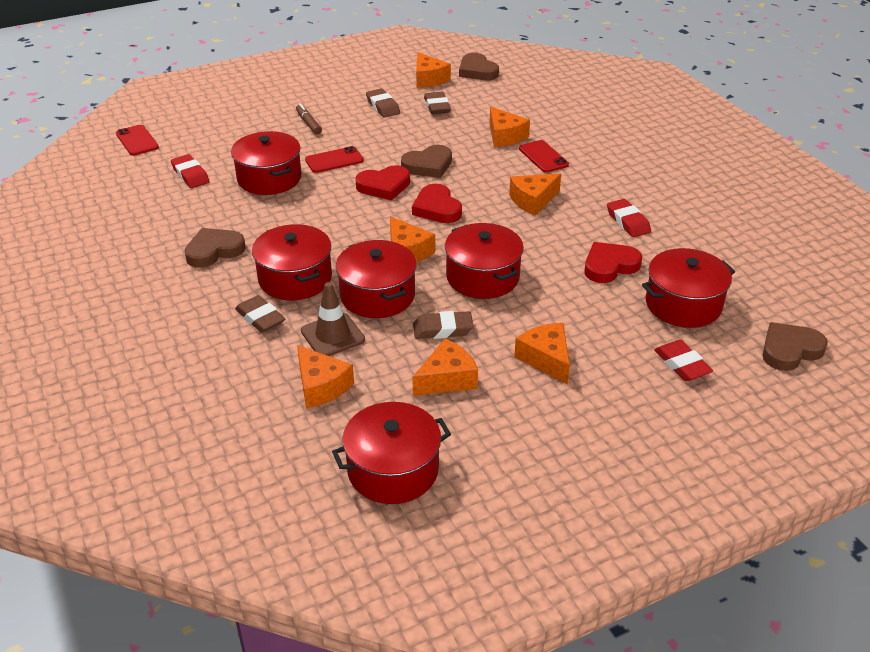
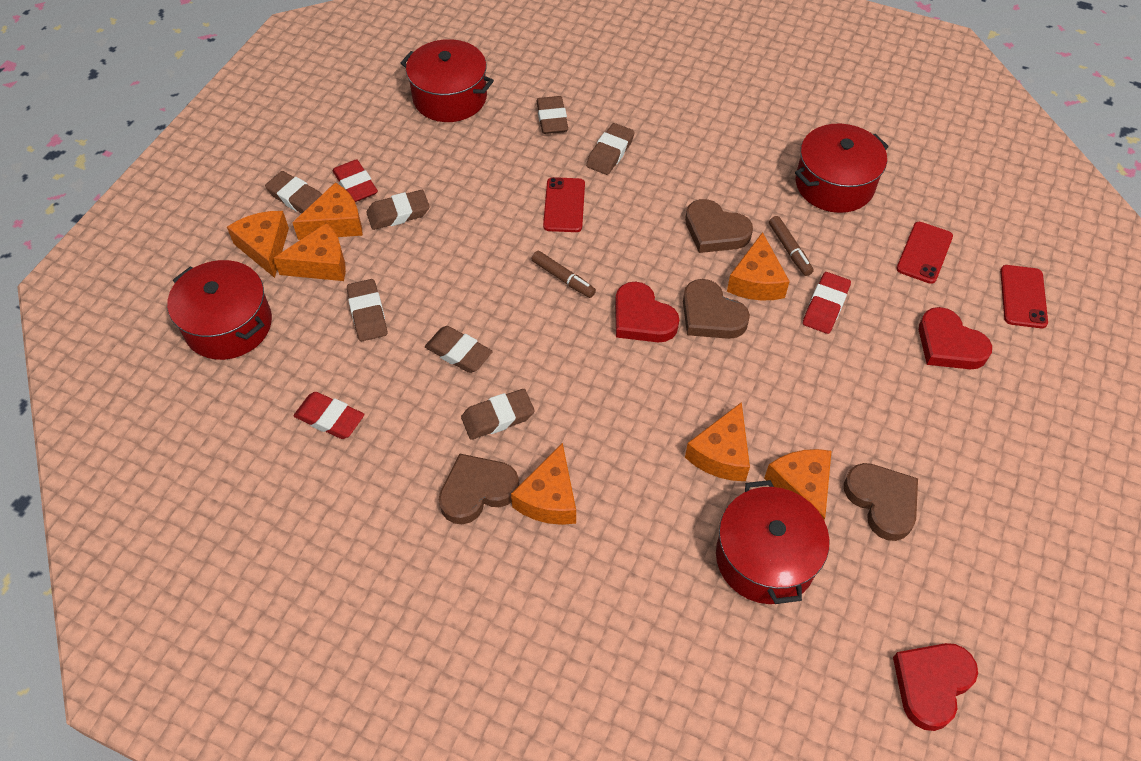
brown eraser: [235,295,285,333] [366,89,400,118] [413,311,474,339] [424,92,451,114] = 4 -> [265,171,322,213] [347,279,387,341] [366,190,430,230] [425,326,493,373] [461,389,535,440] [537,96,568,134] [586,123,635,175] = 7
brown marker: [296,104,322,135] = 1 -> [532,251,596,298] [769,216,814,276] = 2
brown traffic cone: [301,282,365,356] = 1 -> none = 0
red pot: [231,131,302,195] [252,224,332,300] [332,402,451,504] [336,240,417,318] [445,223,524,299] [642,248,735,328] = 6 -> [167,260,272,360] [401,39,494,122] [716,480,830,604] [795,124,889,213] = 4

